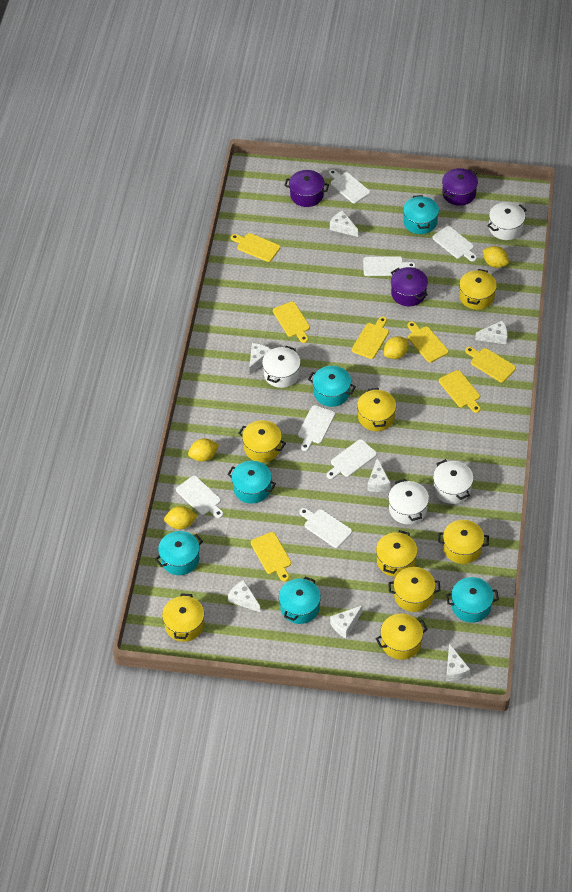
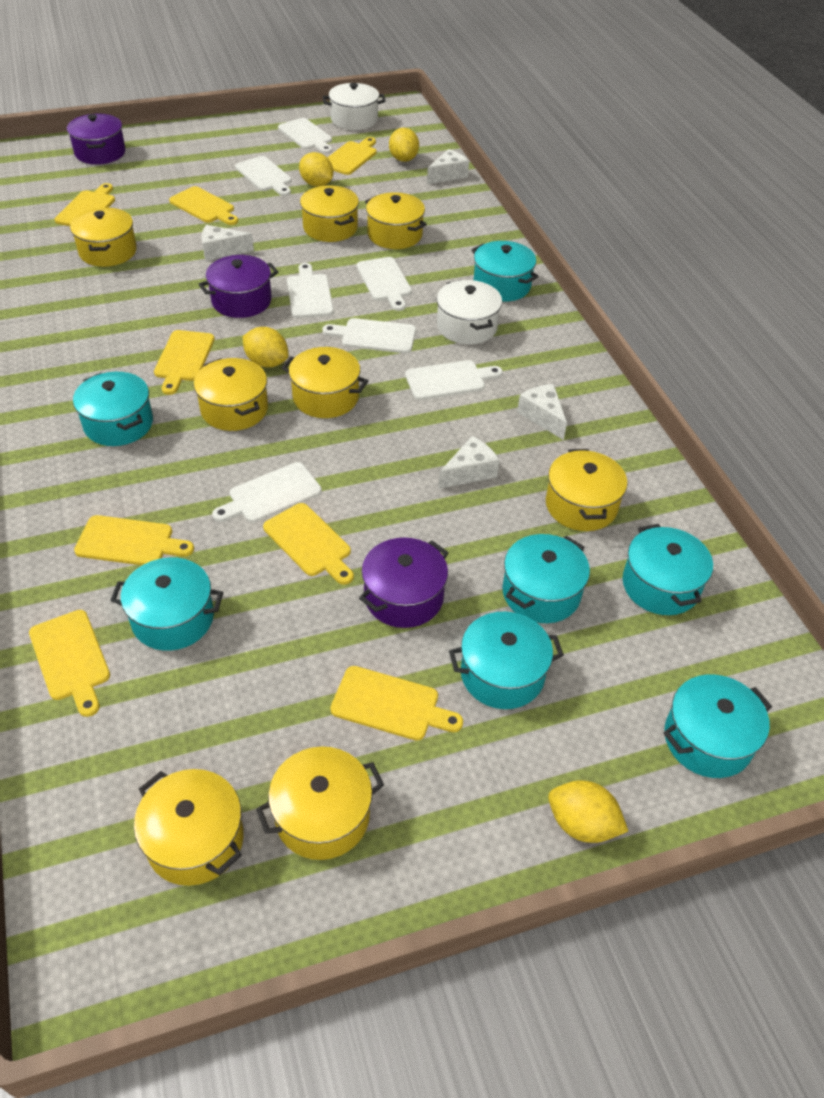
turquoise pot: [155,531,203,575] [227,461,276,504] [279,576,321,624] [308,366,356,407] [403,195,439,234] [446,577,499,623] = 6 -> [73,372,153,446] [110,557,223,651] [449,612,564,709] [472,241,539,302] [502,534,590,623] [623,524,713,615] [663,674,772,778] = 7
white cheese: [228,580,260,612] [249,343,271,375] [330,210,358,237] [330,605,363,638] [368,458,391,492] [446,644,470,681] [475,320,507,344] = 7 -> [201,225,254,261] [427,149,469,184] [438,436,499,489] [517,384,567,440] = 4
white pot: [262,346,301,388] [388,479,429,525] [433,459,473,504] [487,202,526,240] = 4 -> [323,83,385,130] [437,280,502,345] = 2
yellow cutting board: [231,233,280,262] [251,532,291,582] [273,302,310,343] [352,317,389,359] [407,322,449,363] [439,370,481,413] [465,347,516,382] = 7 -> [29,610,110,717] [54,183,115,226] [74,515,194,565] [154,330,215,395] [169,186,238,225] [263,503,354,585] [327,137,377,175] [330,666,463,741] = 8

